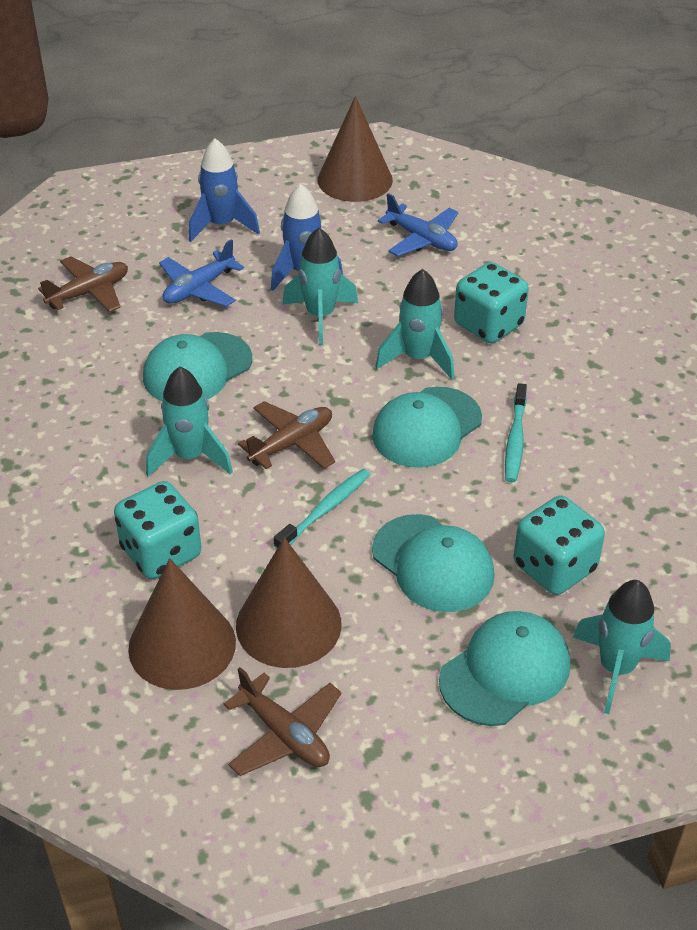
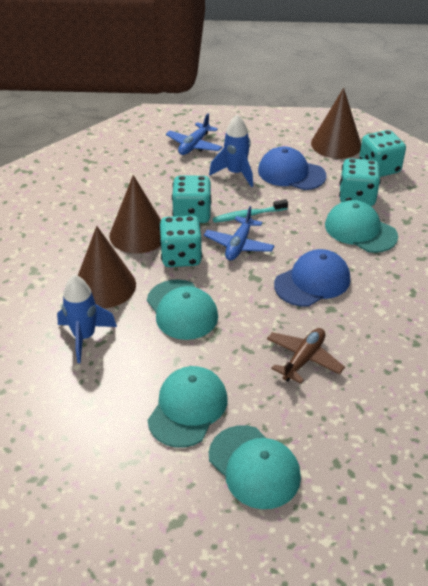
blue cap: none = 0 -> [258,146,326,190] [274,249,350,307] = 2
brown plane: [38,256,128,312] [224,667,342,776] [238,401,335,469] = 3 -> [267,328,345,384] = 1
turquoise dice: [114,481,202,579] [454,262,529,343] [514,495,605,595] = 3 -> [159,216,202,267] [172,176,212,223] [339,158,381,206] [359,130,406,177] = 4
turquoise rocket: [146,366,233,477] [282,227,358,345] [375,269,454,379] [573,580,671,714] = 4 -> none = 0
turquoise toothbrush: [274,469,370,549] [505,383,527,482] = 2 -> [213,199,288,223] = 1

